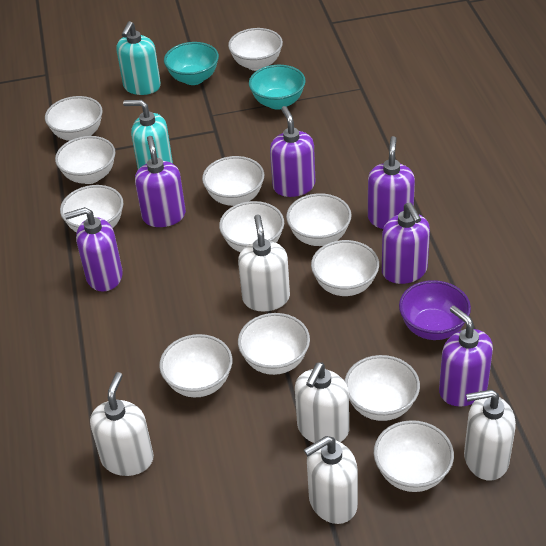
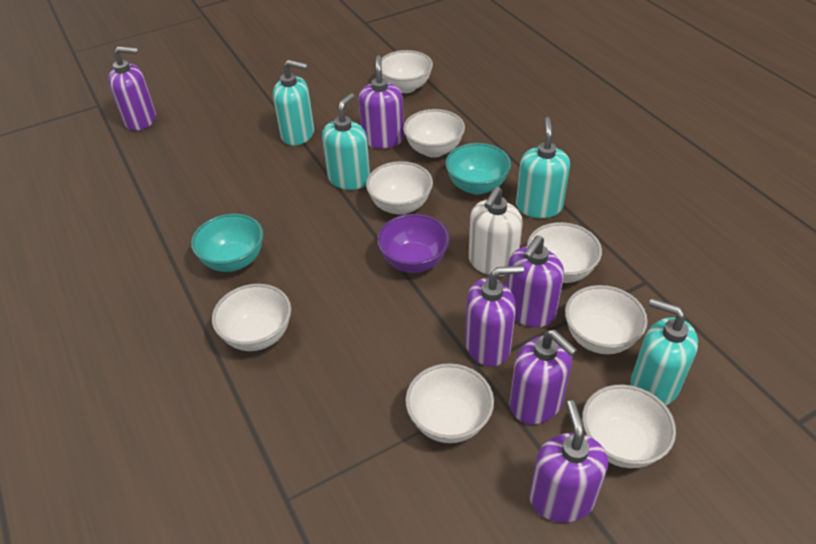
turquoise soap dispenser: [116,21,161,95] [123,100,173,169] = 2 -> [273,60,314,146] [322,93,370,190] [516,117,570,218] [630,298,698,405] = 4
white bowl: [45,96,103,141] [55,136,116,184] [60,185,124,233] [159,334,232,397] [202,156,264,206] [219,201,284,252] [228,28,283,71] [238,313,310,375] [286,193,352,246] [311,240,379,296] [344,355,420,421] [374,420,454,492] = 12 -> [212,284,291,351] [366,161,433,215] [381,50,433,93] [403,109,465,158] [405,363,494,443] [527,222,602,283] [565,285,648,354] [582,385,676,468] = 8
white soap dispenser: [90,372,154,476] [238,214,290,312] [295,362,349,443] [304,436,358,524] [464,389,516,481] = 5 -> [469,186,523,276] = 1

